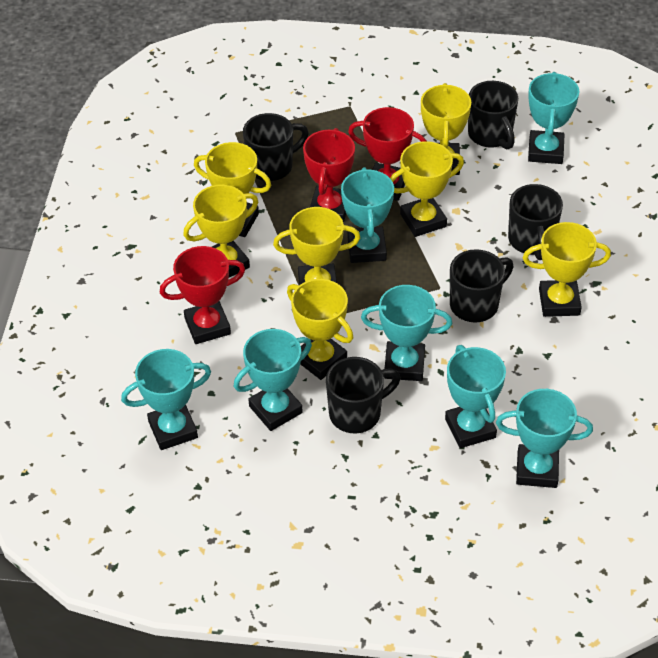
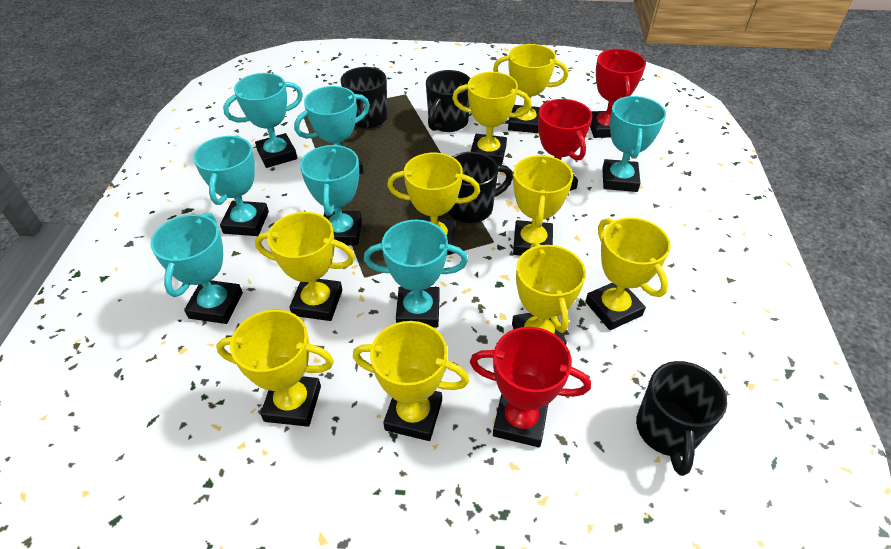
black mug: [243,113,309,181] [326,357,401,433] [450,249,514,323] [468,81,518,149] [508,184,563,260] = 5 -> [341,67,388,129] [426,70,470,132] [448,152,513,223] [636,361,727,476] = 4
yellow trophy: [183,185,258,278] [194,142,271,237] [273,207,360,285] [287,279,353,380] [390,141,464,237] [421,83,471,175] [523,222,611,317] = 7 -> [216,310,334,427] [255,212,355,321] [353,321,469,441] [387,153,480,255] [452,72,532,165] [493,44,568,133] [512,242,586,344] [513,155,573,256] [585,217,671,330] = 9

